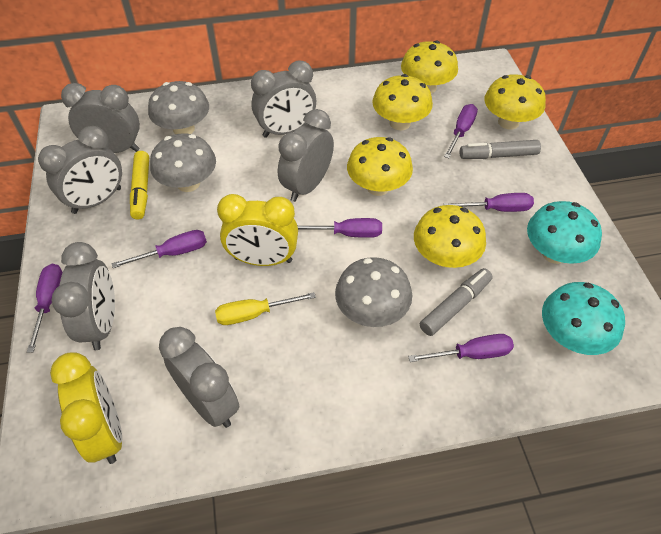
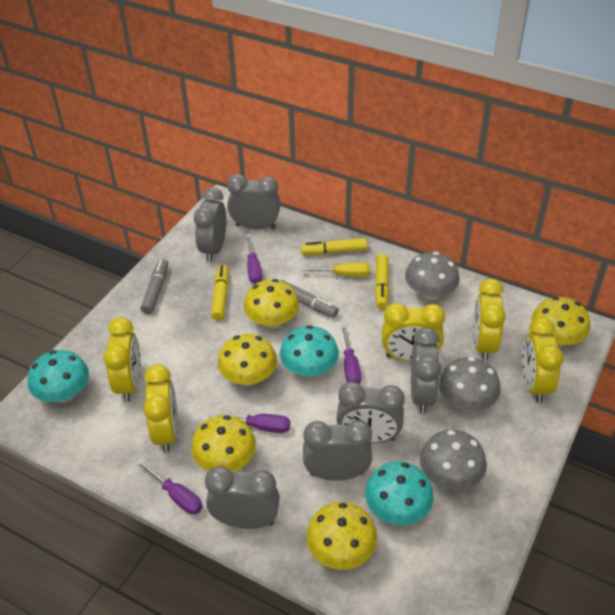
purple screwdriver: [27,264,62,353] [111,230,207,268] [297,218,382,238] [408,334,514,362] [444,104,478,158] [444,193,534,212] = 6 -> [136,460,203,515] [208,413,291,433] [246,234,262,284] [341,325,361,384] = 4
turquoise mushroom: [527,201,602,264] [542,282,625,355] = 2 -> [28,350,89,403] [280,325,339,378] [365,461,433,525] = 3
yellow clock: [50,353,122,464] [217,194,298,266] = 2 -> [103,317,141,402] [143,364,178,453] [382,303,445,361] [473,279,506,361] [522,317,564,403] = 5
yellow marker: [130,151,149,219] = 1 -> [211,264,229,321] [301,238,367,255] [375,254,389,309] = 3

